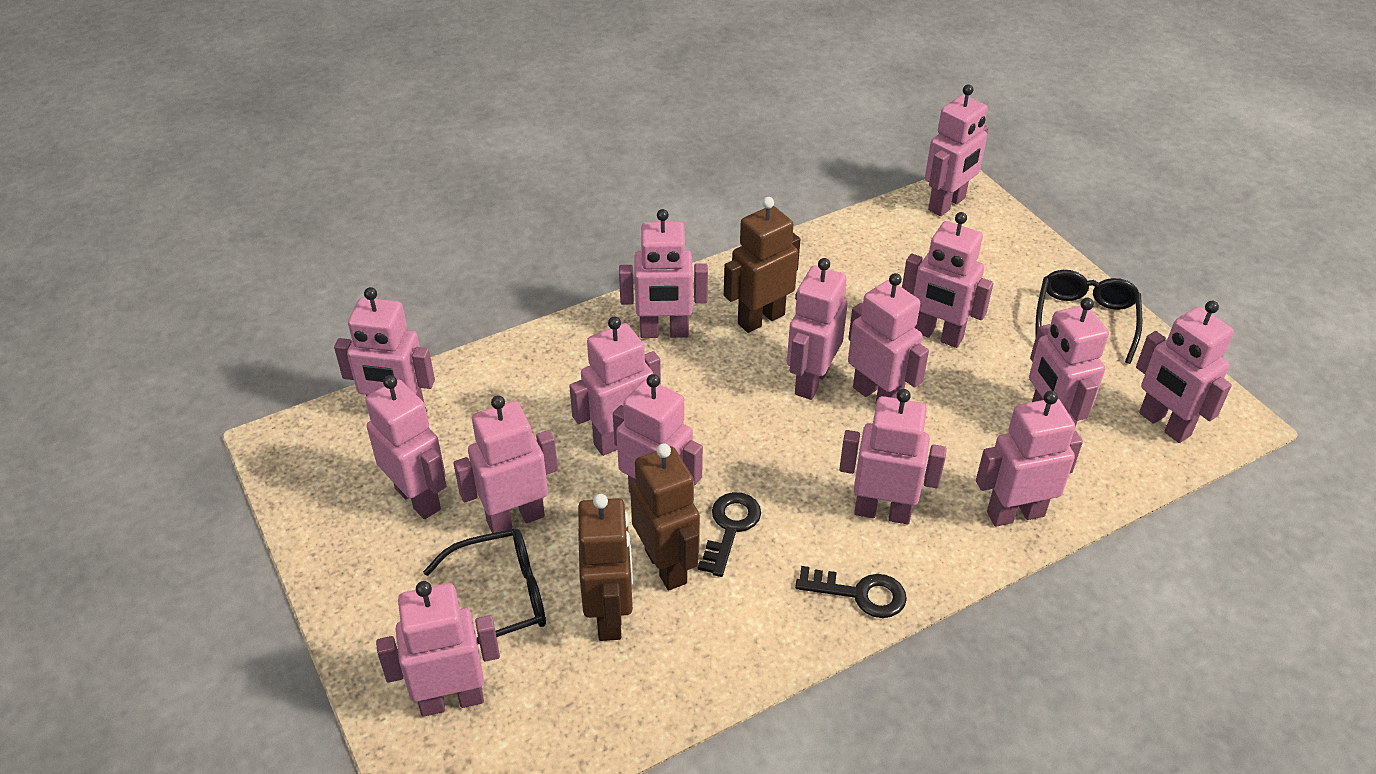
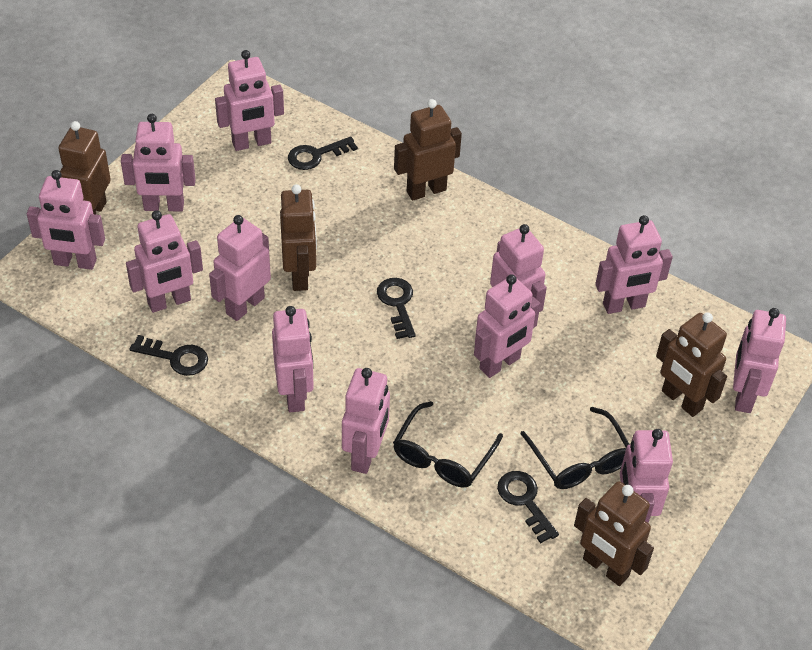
black key: [698,492,761,577] [795,566,907,618] = 2 -> [129,335,208,376] [288,137,358,170] [377,278,416,339] [497,471,559,544] = 4
brown robot: [578,494,633,641] [630,444,700,590] [724,197,800,333] = 3 -> [58,121,111,215] [280,184,317,291] [394,99,462,201] [574,481,654,586] [656,312,727,417] = 5
pink robot: [334,287,435,402] [365,375,446,519] [376,581,500,717] [453,395,558,533] [569,317,661,456] [613,374,703,493] [619,209,708,338] [787,258,848,400] [839,389,947,524] [848,273,929,402] [902,212,993,348] [925,84,989,216] [976,391,1083,527] [1029,298,1109,427] [1136,301,1234,443] = 15 -> [27,170,105,270] [121,114,196,211] [126,210,203,313] [209,215,271,321] [215,50,284,151] [272,306,314,412] [342,368,390,474] [474,274,540,378] [490,224,547,312] [595,215,673,314] [620,429,673,523] [733,308,786,413] = 12

